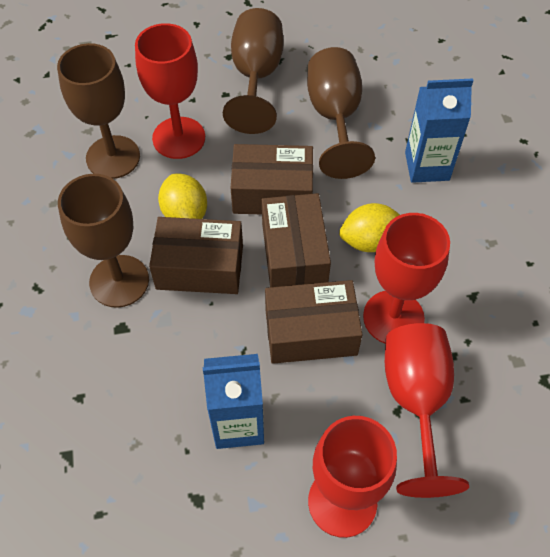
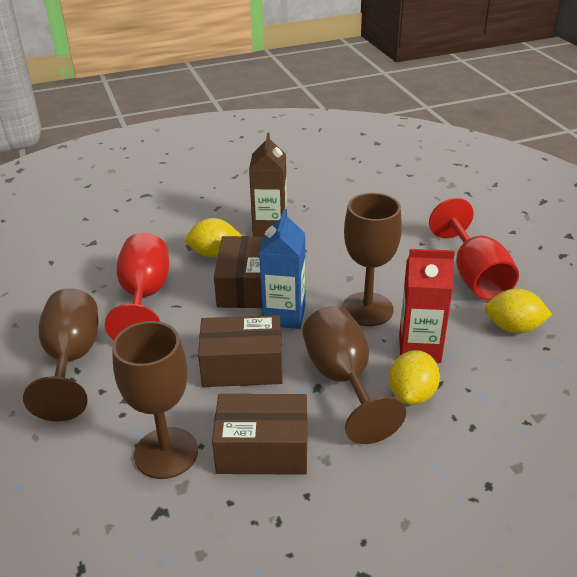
blue carton: [203,354,264,449] [405,78,474,183] = 2 -> [259,209,306,329] = 1
brown box: [149,217,243,294] [231,144,313,214] [262,193,331,287] [265,280,363,364] = 4 -> [198,315,283,387] [212,394,307,475] [214,236,264,308] = 3
brown carton: none = 0 -> [249,133,287,237] = 1
red carton: none = 0 -> [399,249,455,363] = 1
red goblet: [135,23,205,159] [308,416,397,538] [363,213,450,343] [385,323,469,498] = 4 -> [105,233,169,340] [429,198,519,300] = 2
yellow lemon: [158,174,207,219] [339,203,400,252] = 2 -> [185,218,241,257] [389,350,440,405] [485,289,552,333] = 3

